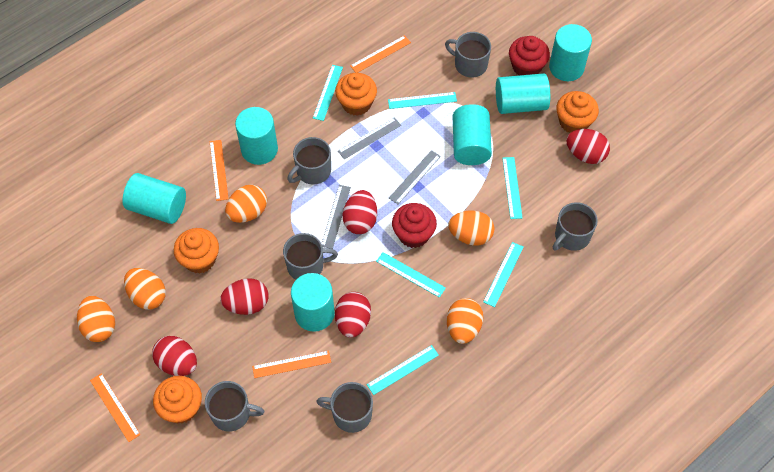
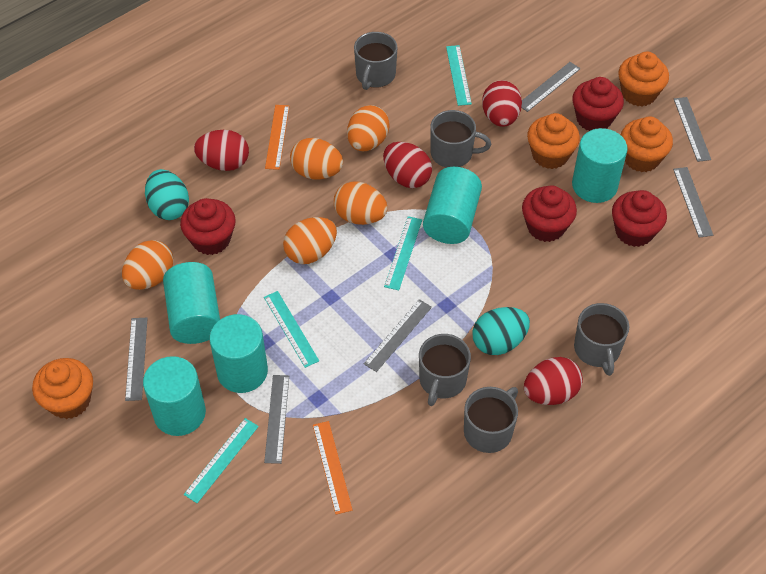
grey mug: [205,381,264,432] [283,233,338,280] [287,137,331,185] [316,382,373,433] [445,32,491,78] [553,202,598,251] = 6 -> [354,32,397,90] [419,334,471,406] [430,110,491,168] [464,387,518,453] [574,303,629,376] = 5
grey ruler: [321,185,351,249] [338,117,401,159] [389,150,441,204] = 3 -> [125,318,148,401] [264,375,289,464] [364,299,432,372] [521,62,580,112] [673,167,713,237] [674,97,711,162] = 6
orange ruler: [90,373,141,442] [210,140,229,201] [252,351,331,378] [350,35,411,73] = 4 -> [265,105,289,170] [313,421,352,514] = 2
red cupcake: [392,203,437,248] [509,36,550,75] = 2 -> [180,198,236,255] [522,185,577,242] [572,77,624,131] [612,190,667,247] = 4
red egg: [152,336,197,376] [220,278,269,315] [335,292,371,338] [343,190,377,234] [566,129,610,164] = 5 -> [194,130,249,171] [383,142,432,188] [482,80,522,127] [524,357,583,405] = 4
turquoise cylinder: [123,173,186,224] [235,107,278,165] [291,273,335,332] [453,104,492,165] [496,73,550,114] [549,24,592,81] = 6 -> [143,356,206,436] [163,262,220,344] [209,314,268,393] [423,167,482,244] [572,128,627,203] = 5
turquoise egg: none = 0 -> [145,169,189,220] [472,307,530,355] = 2
turquoise ruler: [313,65,343,121] [366,345,439,395] [376,252,446,298] [388,92,457,109] [483,242,523,307] [502,157,523,219] = 6 -> [184,418,259,503] [264,291,319,368] [384,216,422,290] [446,45,472,106] = 4

